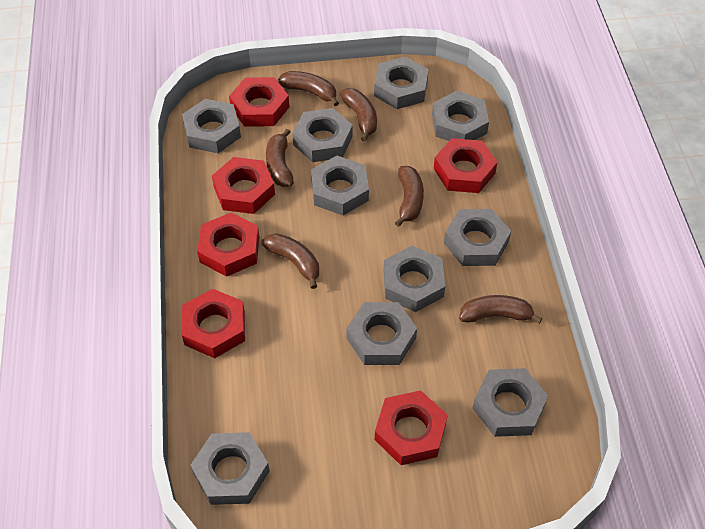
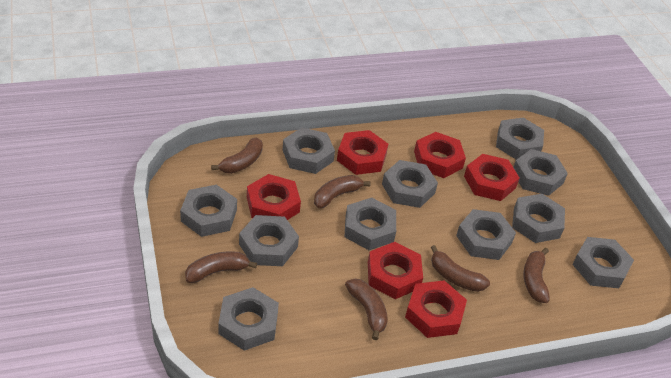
grey nut: [182,99,241,153] [191,432,269,505] [292,108,353,162] [311,156,369,215] [346,302,417,365] [374,56,429,109] [384,246,445,312] [432,91,489,141] [444,209,511,266] [473,368,548,437] = 10 -> [180,185,237,237] [218,287,279,351] [239,215,299,266] [283,128,335,174] [345,198,396,250] [382,160,438,208] [456,209,516,260] [496,117,544,160] [512,194,565,243] [513,149,568,196] [572,237,634,288] = 11

